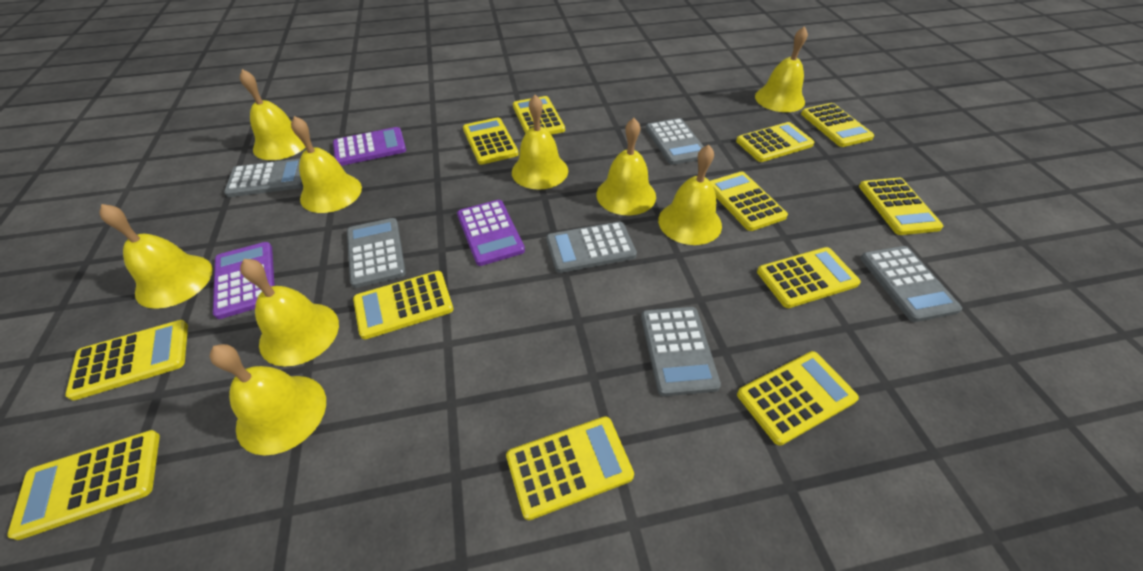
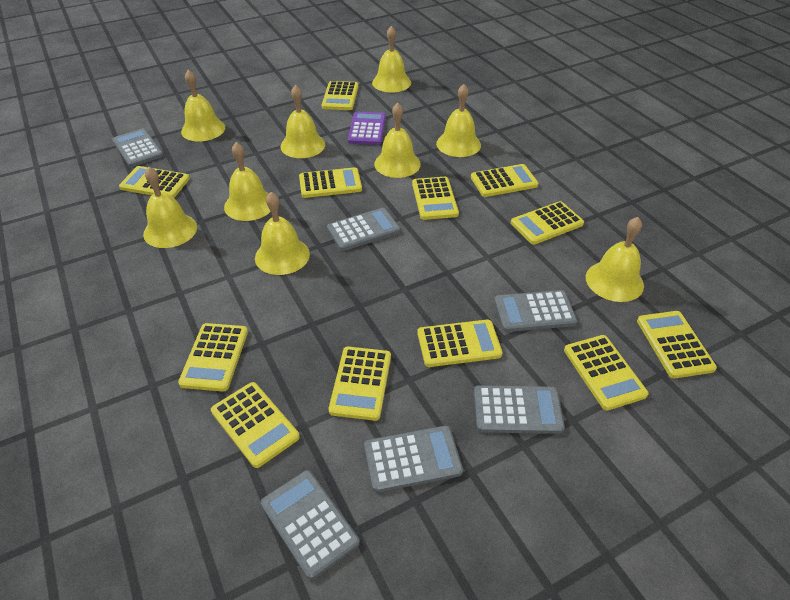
purple calculator: [213,242,275,319] [333,127,406,166] [457,200,525,266] = 3 -> [348,112,386,145] = 1

